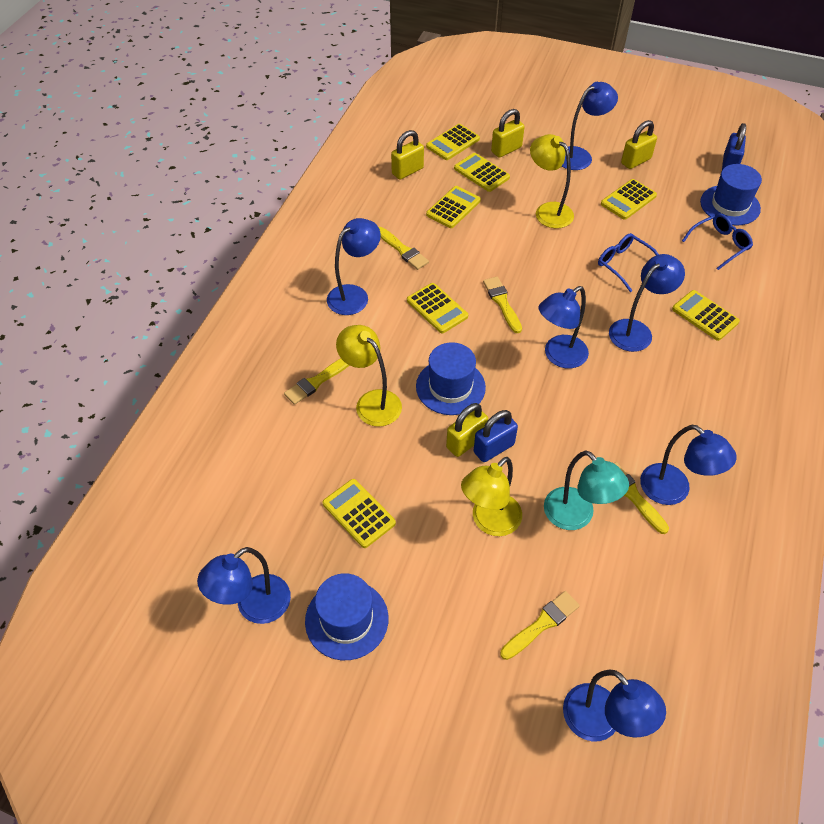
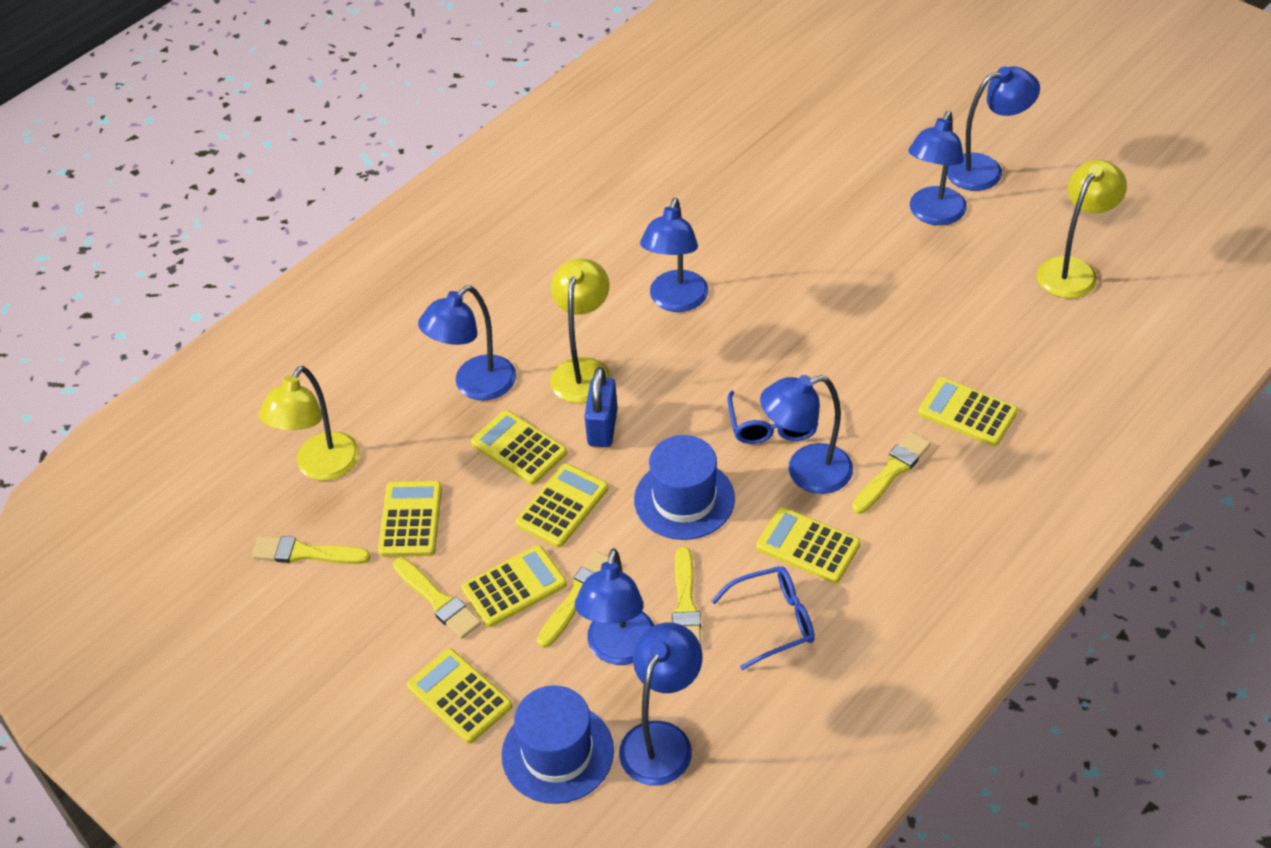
blue hat: [305,573,388,660] [416,342,486,415] [700,164,762,226] = 3 -> [501,685,614,804] [634,435,735,540] = 2
blue padlock: [474,410,518,462] [722,123,746,170] = 2 -> [584,367,618,447] = 1
turquoise lamp: [544,450,629,530] = 1 -> none = 0
yellow padlock: [391,130,424,179] [446,403,488,457] [491,109,525,158] [621,120,657,169] = 4 -> none = 0

